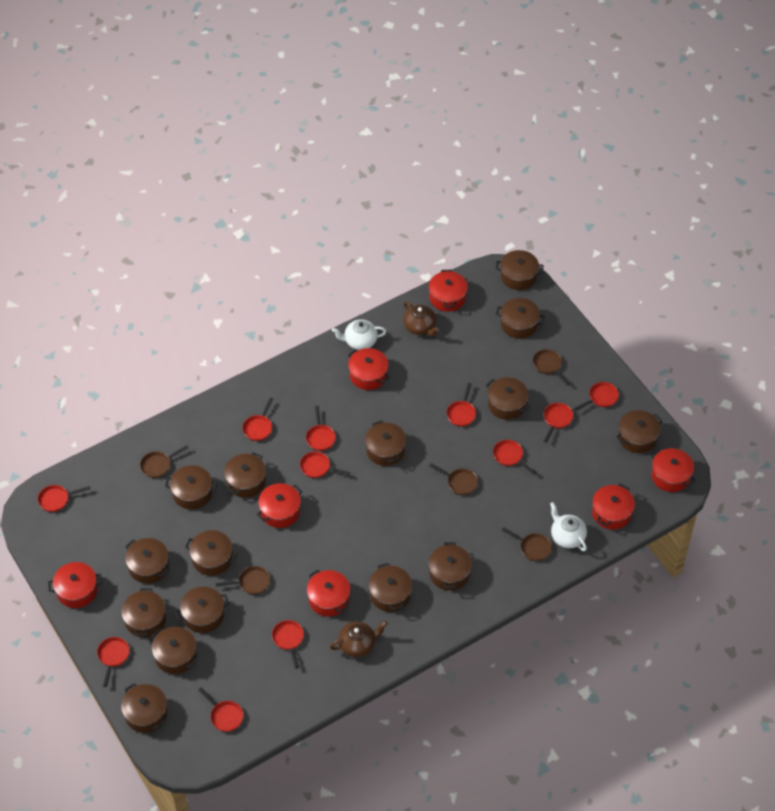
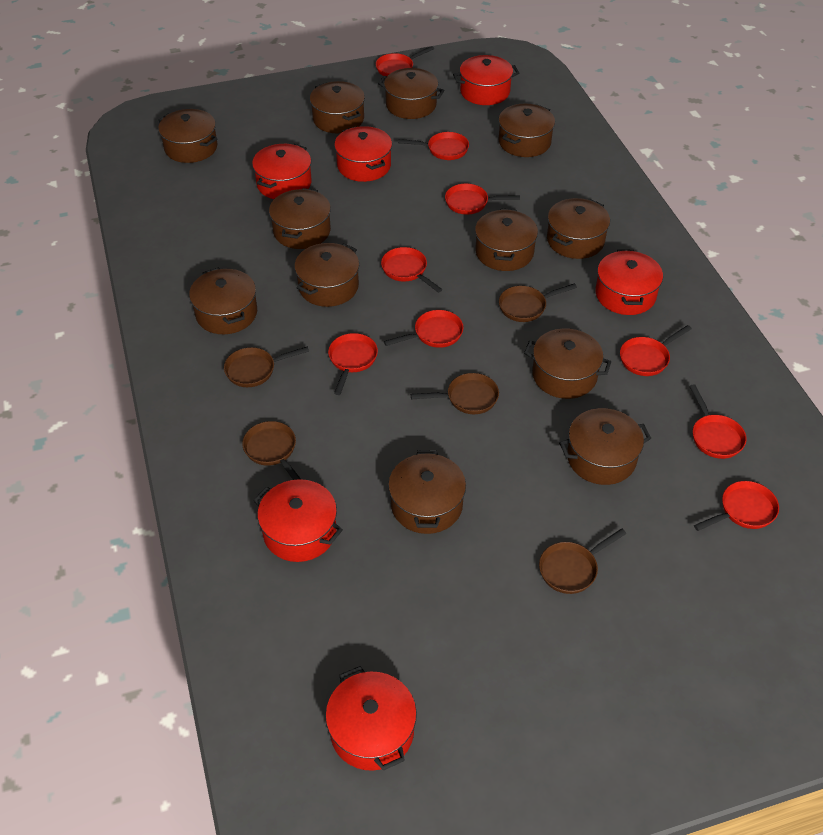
brown pot: [121,588,166,638] [121,683,167,733] [125,538,169,584] [151,627,197,674] [165,465,217,509] [175,586,229,633] [185,530,238,576] [224,452,266,498] [365,420,406,466] [369,563,412,612] [428,542,472,591] [486,377,530,420] [496,250,543,290] [496,298,545,339] [616,410,662,453] = 15 -> [158,109,218,163] [189,268,257,334] [269,188,331,249] [294,243,359,307] [310,81,365,133] [378,68,445,119] [388,450,466,534] [475,209,538,271] [498,104,555,157] [524,328,611,399] [547,198,610,259] [559,408,651,485] = 12
brown teapot: [330,621,388,657] [403,301,439,336] = 2 -> none = 0
red pan: [38,485,90,512] [97,637,130,687] [198,688,243,732] [242,397,273,441] [272,620,304,669] [300,452,350,478] [306,406,336,451] [446,383,476,427] [493,440,536,475] [544,403,573,442] [574,382,619,411] = 11 -> [328,333,378,395] [376,46,434,76] [381,247,442,293] [384,310,463,348] [398,132,469,160] [445,184,520,214] [620,325,692,376] [689,384,747,459] [694,481,779,531] = 9
red pot: [48,562,102,608] [257,483,302,528] [307,570,350,617] [348,348,389,390] [429,270,468,312] [592,484,635,530] [651,448,695,492] = 7 -> [252,144,312,199] [253,479,343,562] [325,666,417,771] [334,126,392,182] [453,55,519,105] [595,249,663,315] = 6
white teapot: [332,319,387,350] [550,502,587,551] = 2 -> none = 0

